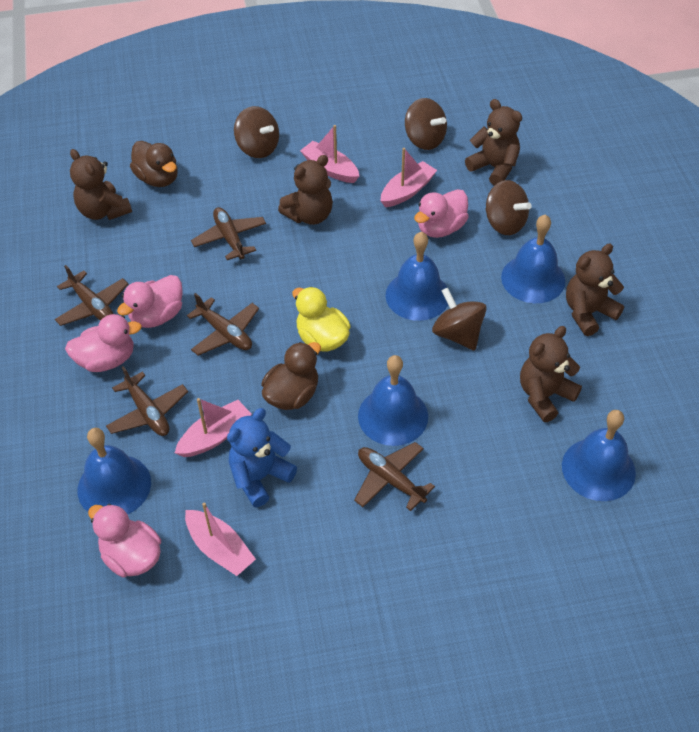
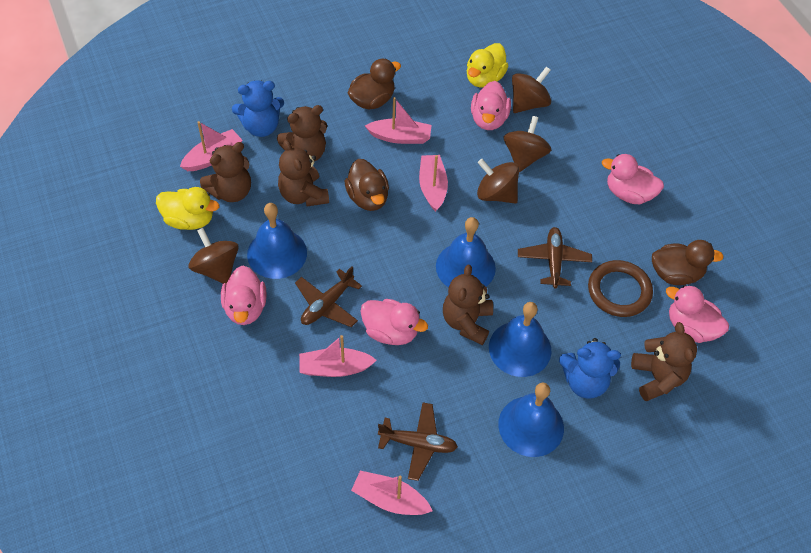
blue bell: [78,428,151,514] [358,355,428,446] [385,232,448,321] [501,214,565,303] [562,410,636,501] = 5 -> [247,203,307,279] [436,217,496,287] [489,302,552,377] [498,382,564,457] = 4
blue teddy bear: [227,408,297,507] = 1 -> [232,80,284,137] [559,338,621,399] = 2
brown duck: [130,141,178,187] [261,342,321,410] = 2 -> [345,159,389,211] [348,59,401,110] [652,240,724,285] = 3
brown plane: [55,265,129,326] [106,366,188,436] [187,293,259,356] [191,207,266,260] [354,442,435,511] = 5 -> [295,266,362,327] [378,402,458,481] [518,227,592,289] = 3
brown ring: none = 0 -> [588,260,653,317] = 1
pink boat: [175,398,252,457] [185,502,256,576] [300,125,359,183] [381,148,437,207] = 4 -> [180,121,243,171] [299,335,377,377] [351,470,433,515] [365,97,431,144] [419,155,448,212] = 5
pink duck: [65,314,142,372] [88,504,161,577] [117,275,183,328] [414,189,468,238] = 4 -> [221,265,267,325] [360,299,428,345] [471,81,511,130] [602,154,664,204] [666,285,729,343] = 5
yellow duck: [292,287,351,351] = 1 -> [156,187,219,230] [467,43,508,88] = 2

